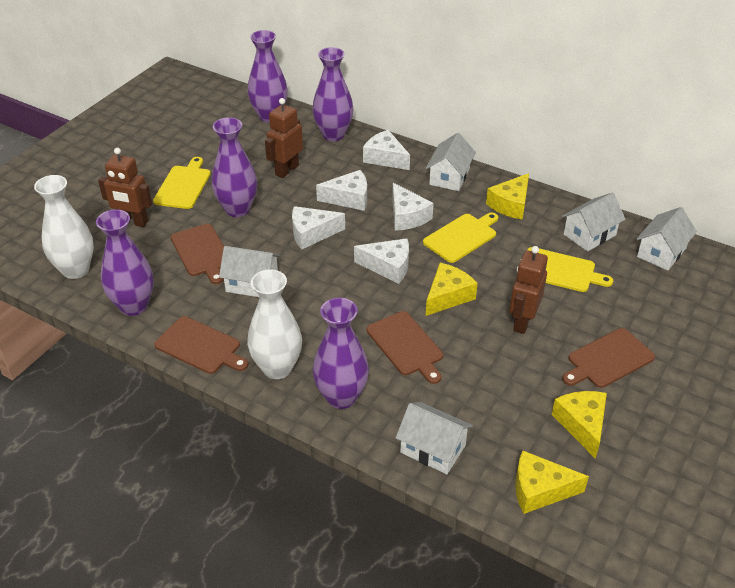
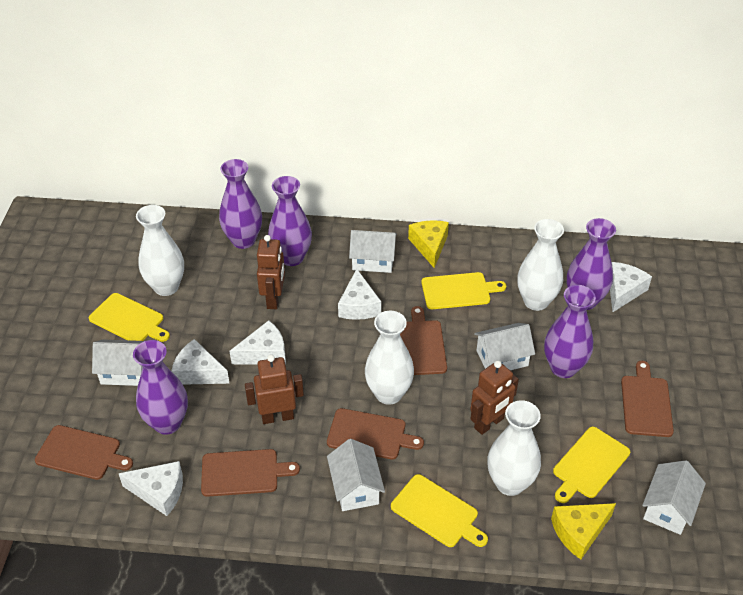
brown cutting board: [154,316,248,374] [171,224,224,284] [367,311,443,384] [562,328,655,388] = 4 -> [35,425,133,480] [201,449,300,497] [327,408,424,459] [400,306,447,375] [621,361,674,437] = 5
white vase: [34,175,94,279] [247,269,302,379] = 2 -> [136,205,184,296] [365,311,414,405] [487,400,541,496] [517,219,564,311] = 4
yellow cheese: [426,263,478,316] [486,173,529,220] [515,450,589,514] [552,391,607,459] = 4 -> [408,220,449,268] [551,503,616,560] = 2
yellow cutting board: [153,157,211,209] [423,212,498,263] [527,247,613,292] = 3 -> [89,293,170,342] [391,474,488,547] [421,272,506,309] [553,427,630,503] = 4

